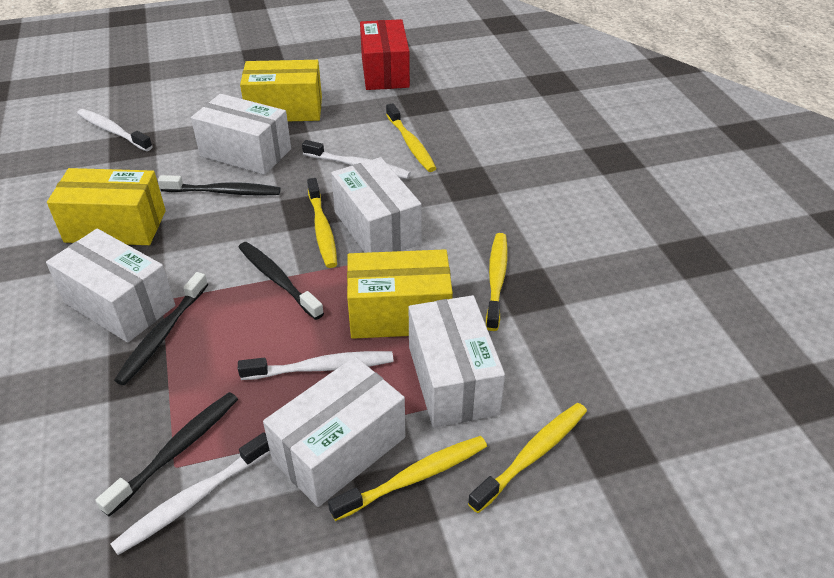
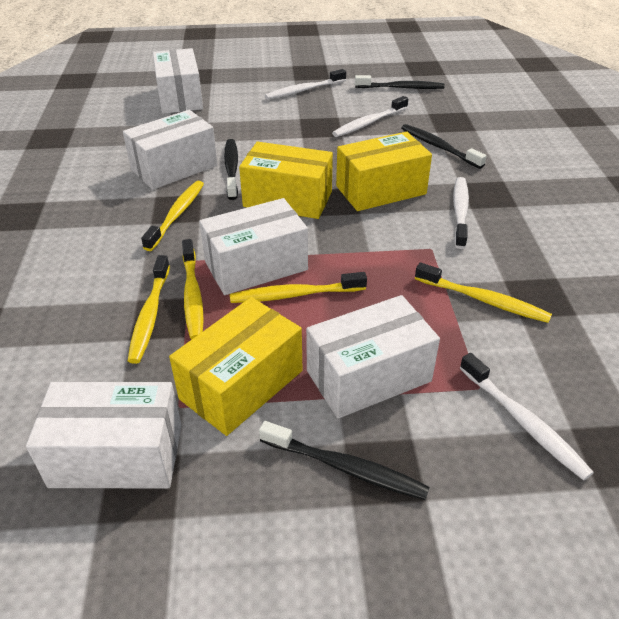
red box: [360,19,410,90] = 1 -> none = 0

